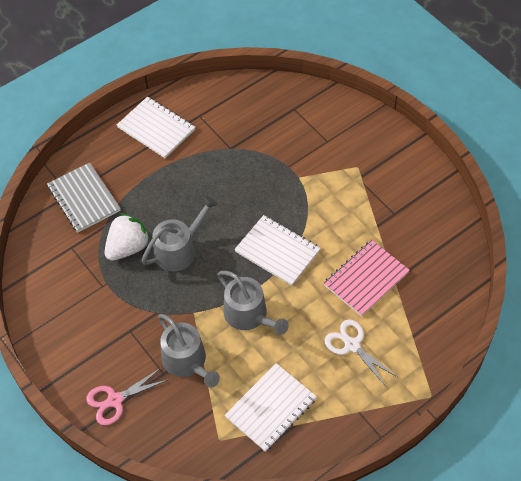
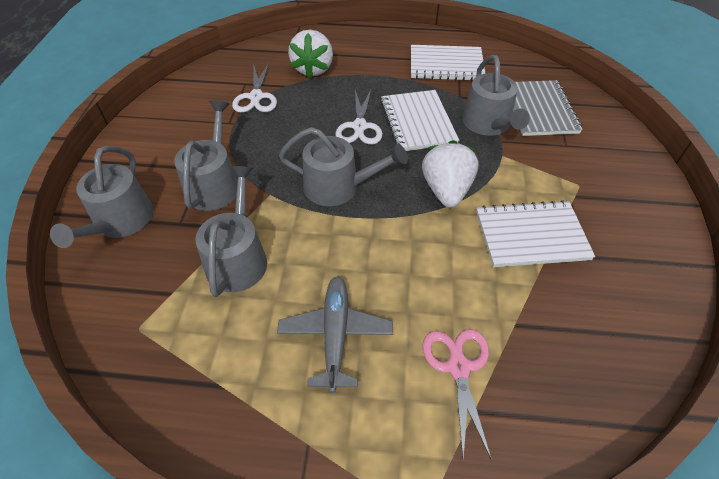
grey plane: none = 0 -> [277,276,393,393] = 1
grey watering can: [141,196,218,271] [158,314,220,388] [217,271,289,335] = 3 -> [50,146,153,248] [174,100,238,211] [195,166,267,297] [279,127,408,206] [462,55,530,136] = 5
pink notebook: [324,240,410,316] = 1 -> none = 0
white scissors: [325,319,397,386] = 1 -> [232,63,277,113] [335,90,383,145] = 2
white strawberry: [105,213,151,261] = 1 -> [288,30,333,78] [422,140,479,208] = 2

